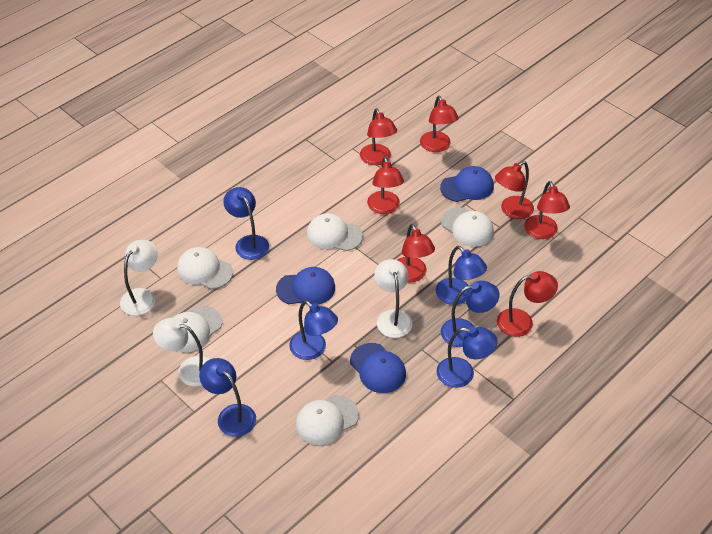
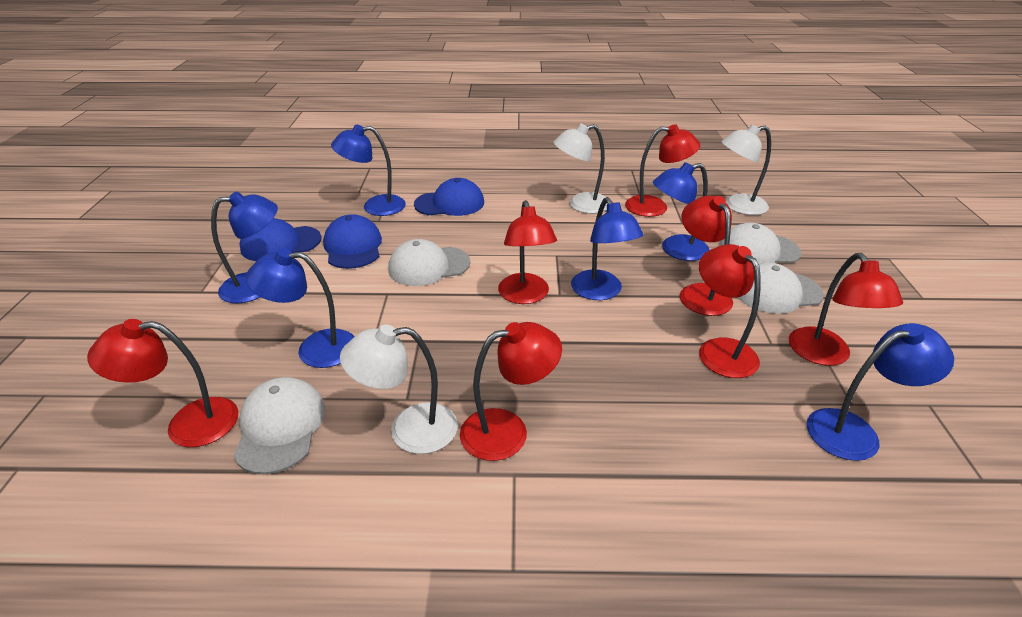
white cap: [173,306,222,352] [177,247,233,289] [296,395,359,445] [307,213,363,251] [441,207,494,247] = 5 -> [233,377,325,474] [388,239,470,286] [719,223,801,264] [738,263,824,314] = 4

